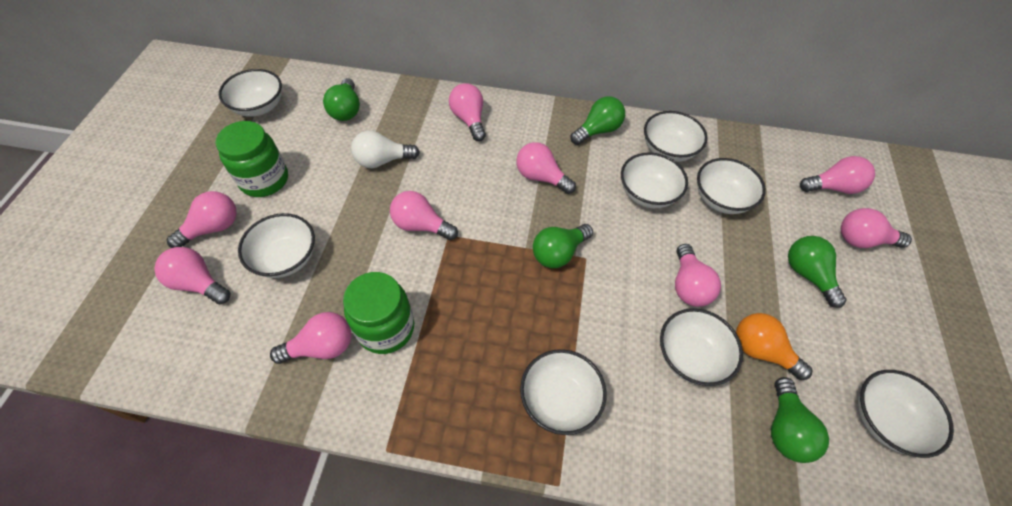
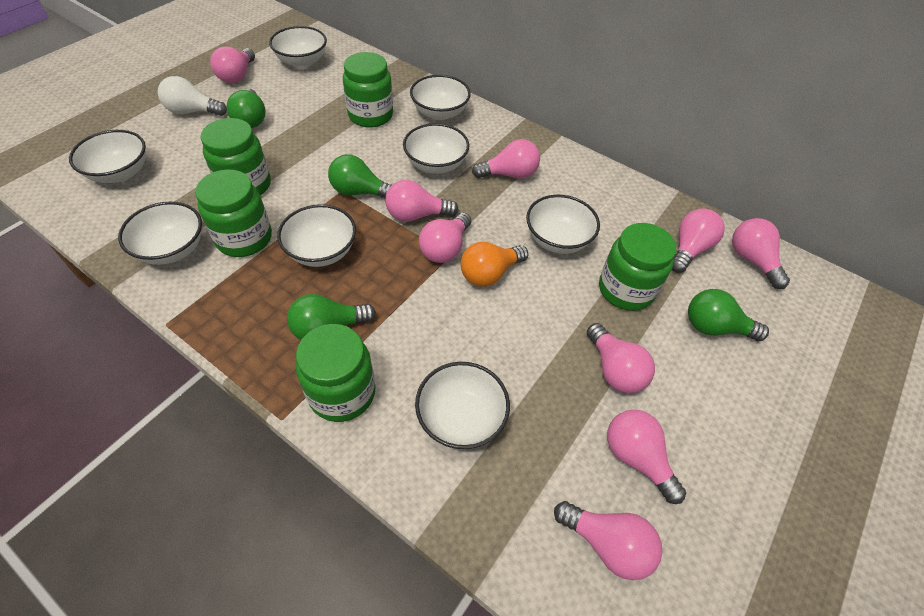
green jar: [216,121,288,197] [343,272,414,354] = 2 -> [195,169,272,257] [201,118,271,195] [296,324,376,422] [343,52,393,128] [599,223,676,311] = 5
green light bulb: [323,78,360,121] [533,224,593,268] [571,96,625,145] [771,377,829,463] [788,236,847,308] = 5 -> [226,88,266,128] [287,294,376,340] [328,154,392,199] [688,289,769,341] = 4

